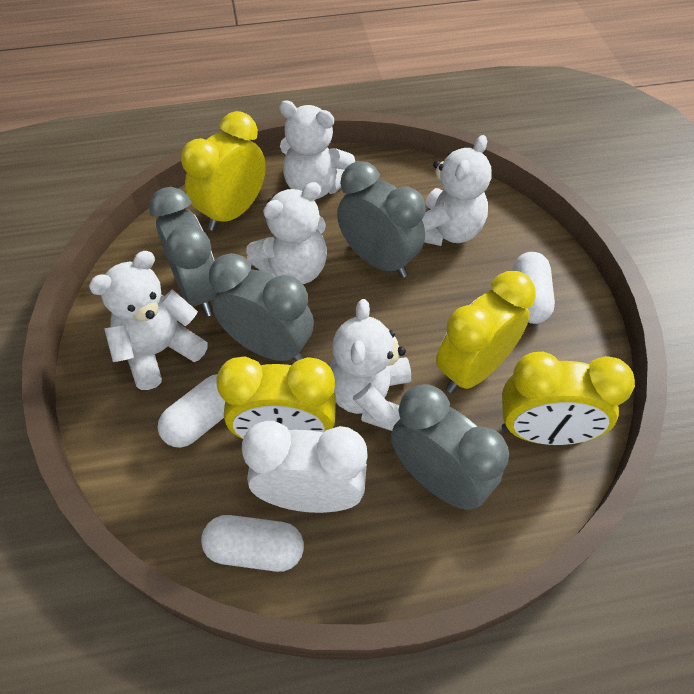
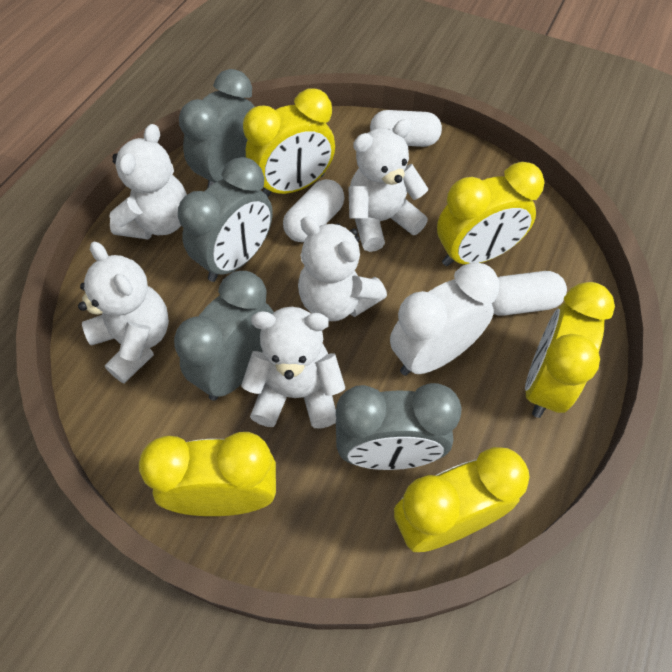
yellow clock: [181,111,266,231] [216,356,336,439] [436,271,536,393] [502,352,635,445] = 4 -> [139,432,276,516] [243,88,335,197] [394,447,529,552] [437,162,544,266] [525,282,615,418] = 5

